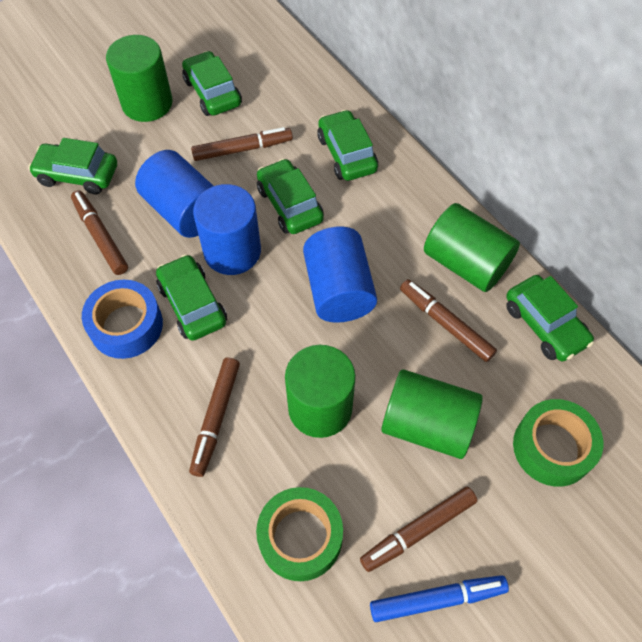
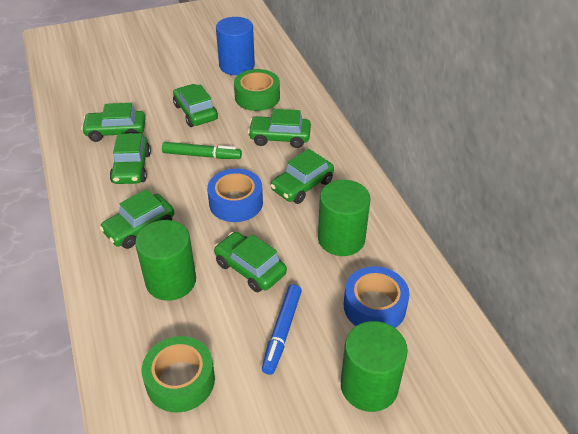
blue cylinder: [135,150,213,238] [193,184,261,275] [303,226,377,323] = 3 -> [216,17,255,75] = 1
blue tape: [82,280,163,359] = 1 -> [207,169,263,222] [344,266,409,328] = 2
brown marker: [71,190,128,275] [189,357,240,477] [191,127,293,161] [360,486,477,572] [400,279,497,362] = 5 -> none = 0
green car: [28,138,117,194] [156,254,227,341] [182,51,242,116] [257,159,324,234] [317,110,378,181] [506,275,594,362] = 6 -> [81,103,146,142] [100,189,174,249] [110,133,151,184] [173,84,218,127] [214,232,287,292] [248,109,311,148] [270,149,334,204] = 7
green cylinder: [106,35,173,122] [285,345,356,438] [381,369,483,459] [424,203,520,292] = 4 -> [135,220,196,301] [318,180,371,256] [341,321,408,412] = 3
green marker: none = 0 -> [162,142,242,159] = 1

